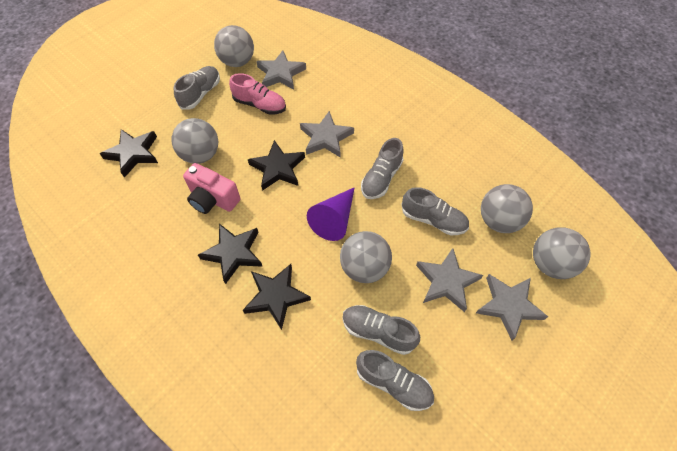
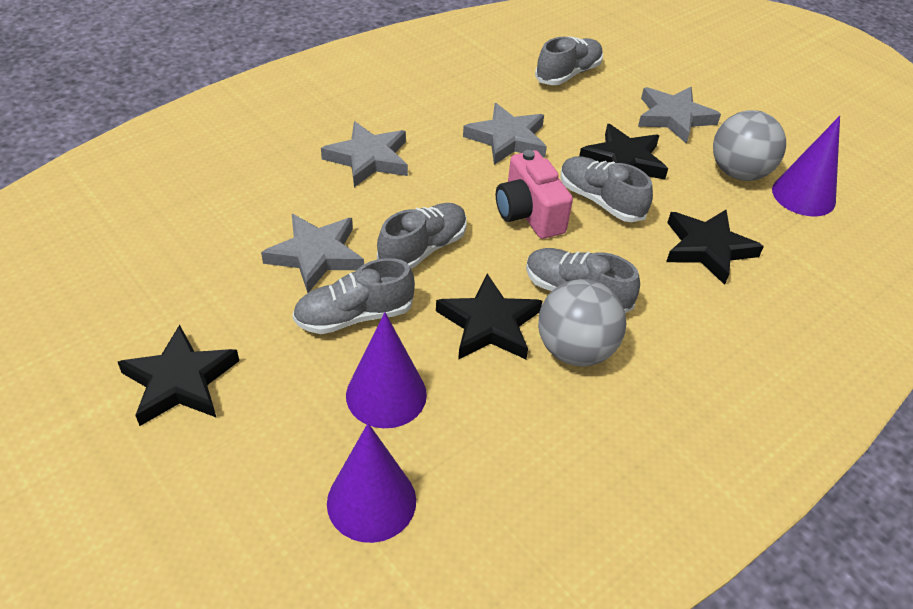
grey ball: [172,118,218,164] [214,25,254,67] [340,231,392,283] [481,184,533,233] [533,227,591,279] = 5 -> [538,279,626,367] [713,110,786,181] = 2
pink shoe: [229,73,286,115] = 1 -> none = 0
purple cone: [307,187,355,241] = 1 -> [327,423,416,543] [346,312,427,428] [772,116,840,216] = 3

